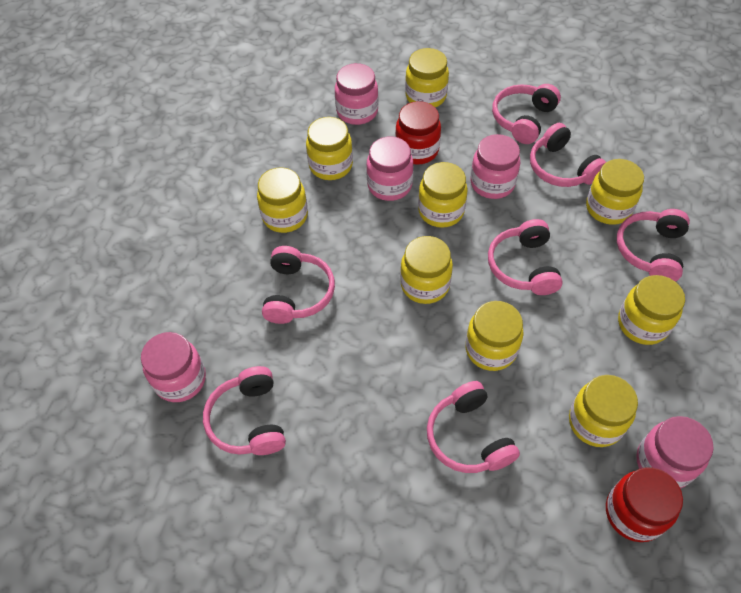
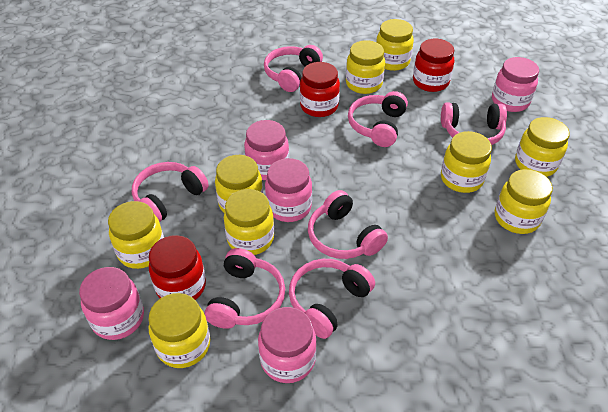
red jar: [395,101,441,165] [606,467,683,542] = 2 -> [149,235,206,300] [300,62,340,117] [413,39,454,92] = 3

